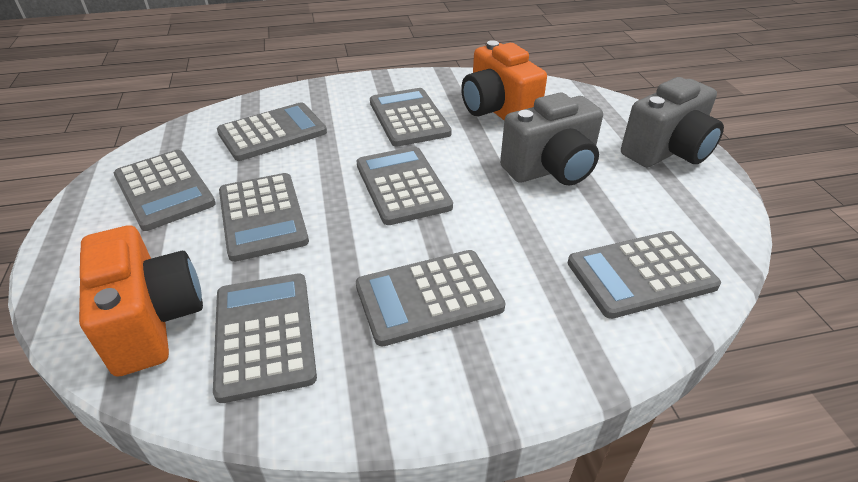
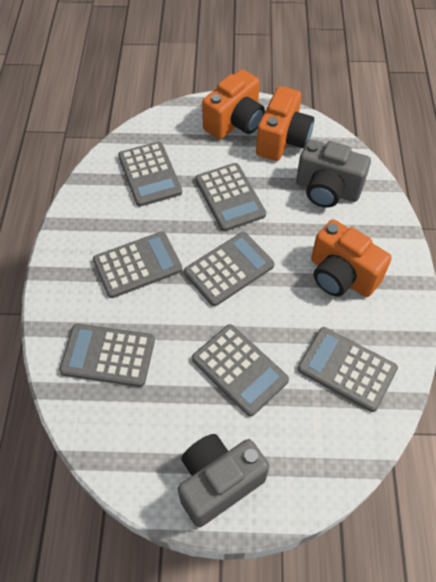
grey calculator: [114,150,216,231] [213,273,317,403] [217,102,327,161] [219,173,309,262] [356,146,453,225] [356,250,505,346] [370,88,452,147] [568,231,721,319] = 8 -> [60,324,155,387] [93,231,182,298] [118,141,182,206] [184,232,274,306] [192,324,289,417] [195,163,266,231] [298,327,398,412] = 7
orange camera: [79,225,203,377] [461,40,547,120] = 2 -> [202,69,265,139] [256,86,314,161] [311,219,392,297] = 3

